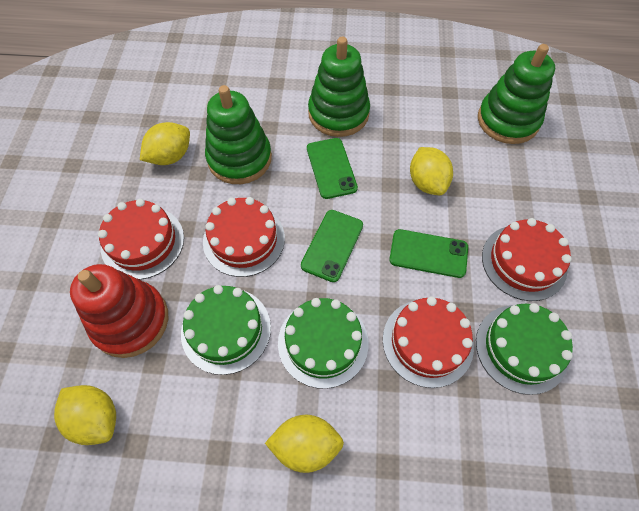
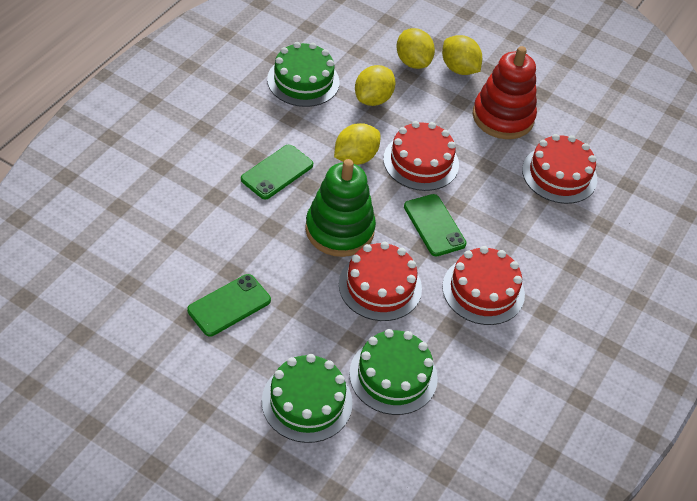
green stacking toy: [205,85,272,184] [308,37,370,137] [478,44,555,144] = 3 -> [305,159,376,257] = 1

